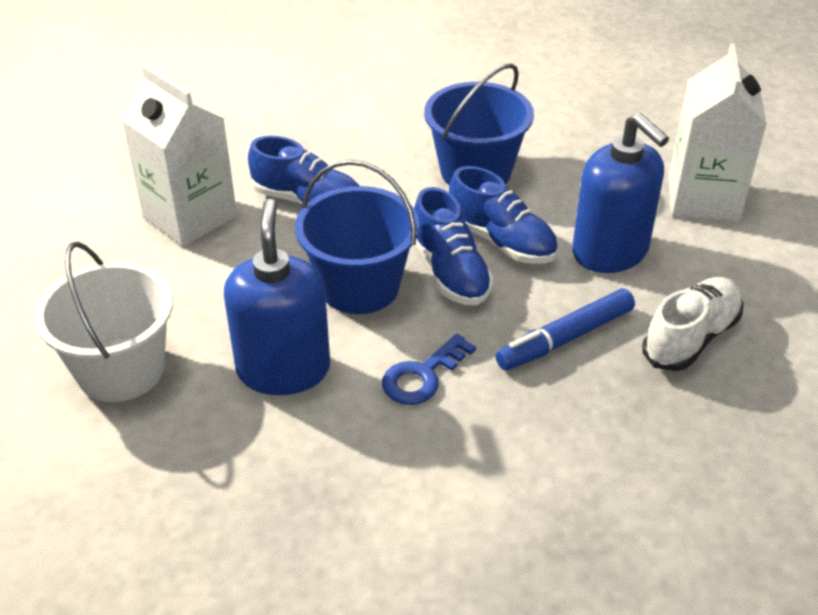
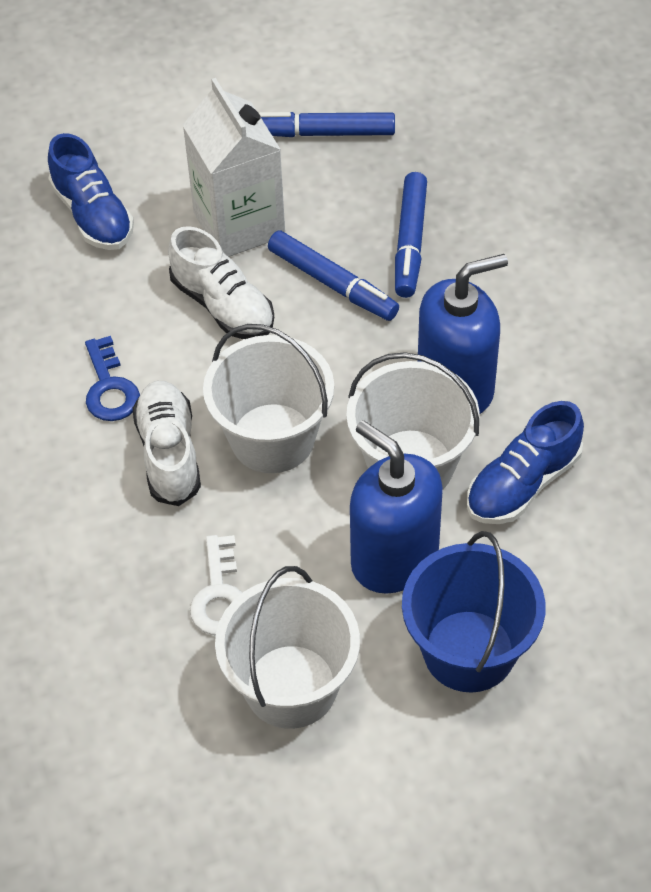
blue bucket: [295,160,419,314] [424,64,534,185] = 2 -> [402,531,546,692] = 1
blue marker: [495,289,635,371] = 1 -> [259,112,395,137] [268,230,399,321] [395,172,427,298] = 3
blue shoe: [248,136,360,204] [414,187,493,305] [449,166,558,264] = 3 -> [48,133,134,250] [467,401,584,524] = 2
white bucket: [34,242,173,402] = 1 -> [203,324,334,473] [215,566,360,729] [346,352,480,489] = 3
white carton: [121,64,237,247] [669,43,767,222] = 2 -> [183,78,285,257] = 1
white key: none = 0 -> [190,535,242,635] = 1
white shoe: [642,277,743,371] = 1 -> [132,381,201,506] [168,226,274,339] = 2

